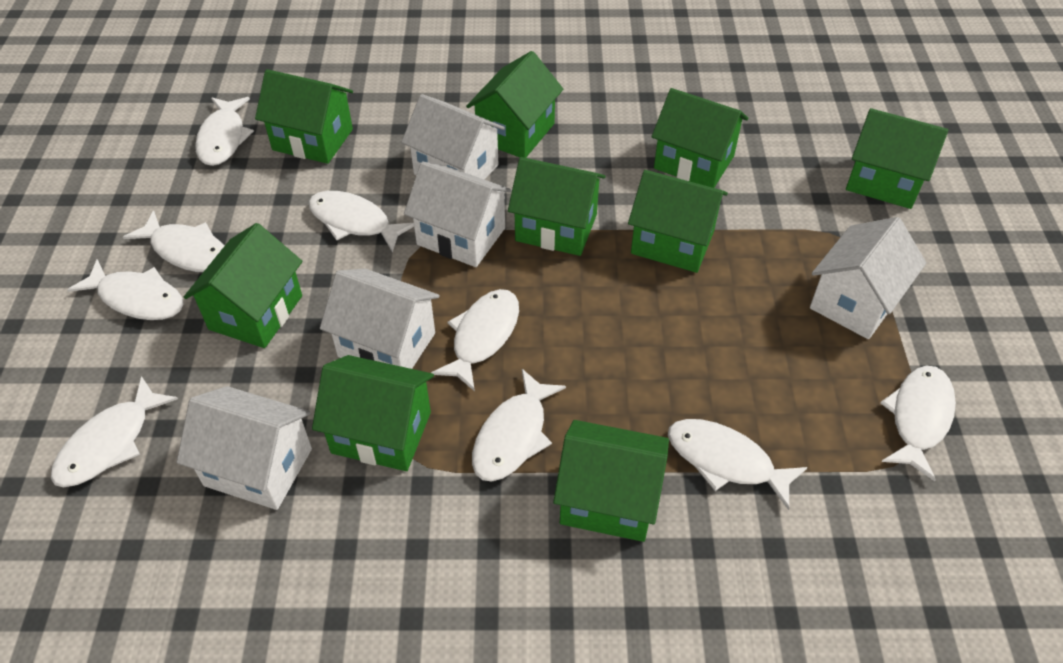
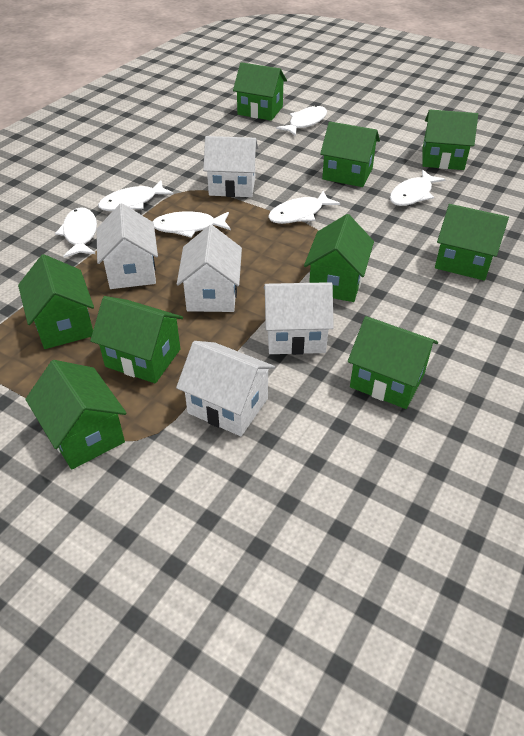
white fish: [51,376,178,488] [67,259,184,320] [123,211,225,272] [195,97,254,166] [308,191,414,253] [431,289,519,391] [472,369,566,482] [668,419,808,510] [880,366,956,481] = 9 -> [55,207,97,258] [98,181,174,211] [153,211,231,237] [268,191,340,224] [276,105,327,136] [390,170,446,206] = 6

